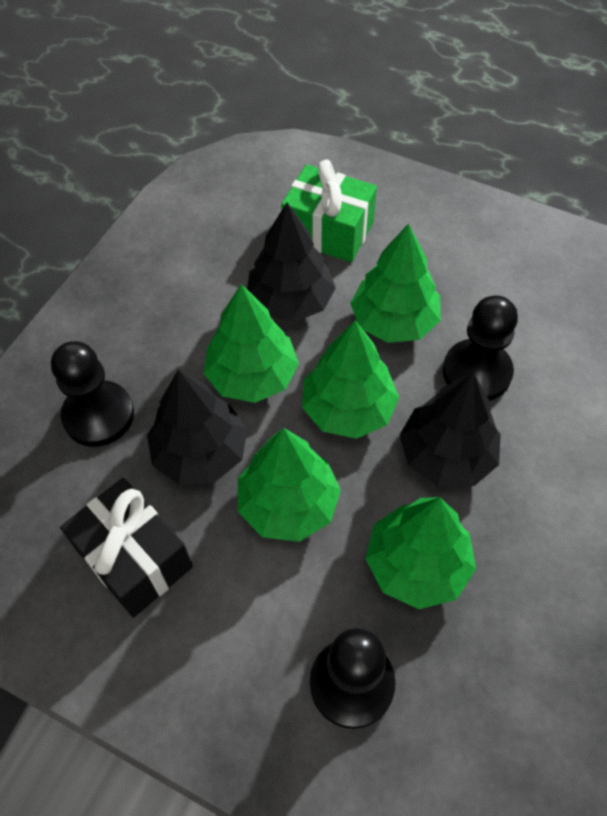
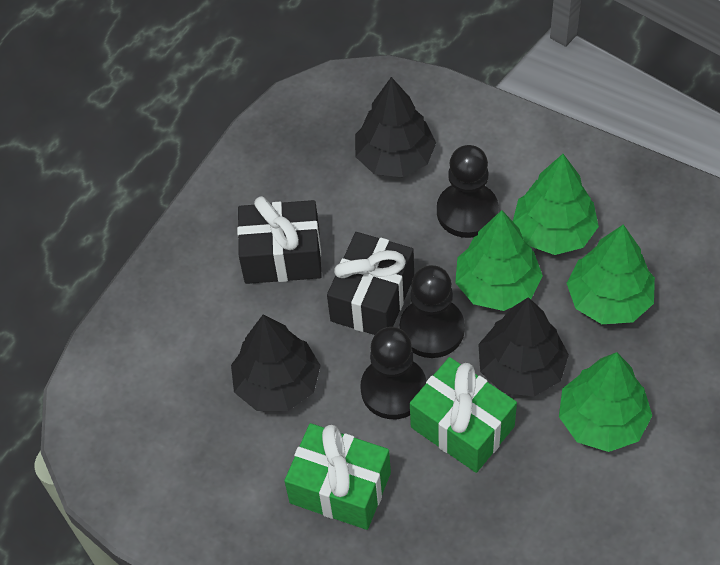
black gift: [60,478,193,618] = 1 -> [237,196,322,284] [327,232,414,335] = 2
green gift: [281,159,377,262] = 1 -> [284,423,391,530] [410,357,517,473] = 2
green tree: [204,284,299,403] [238,428,341,542] [302,320,399,439] [350,223,441,343] [365,497,476,609] = 5 -> [455,210,543,311] [513,154,599,255] [559,352,652,452] [567,224,655,324] = 4

